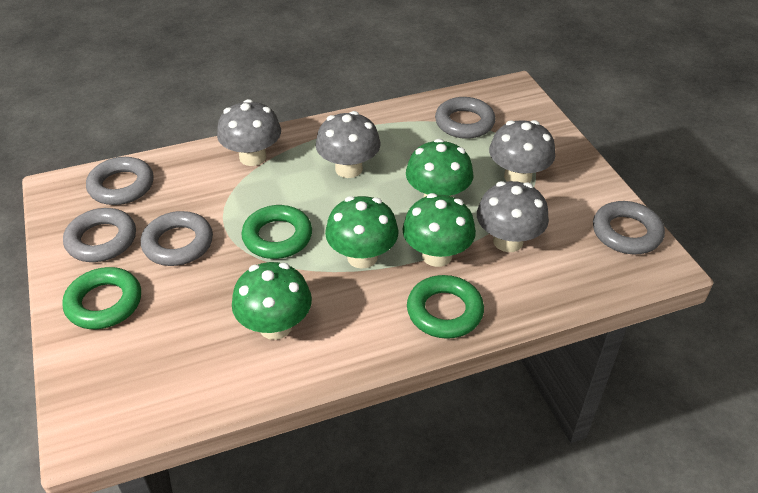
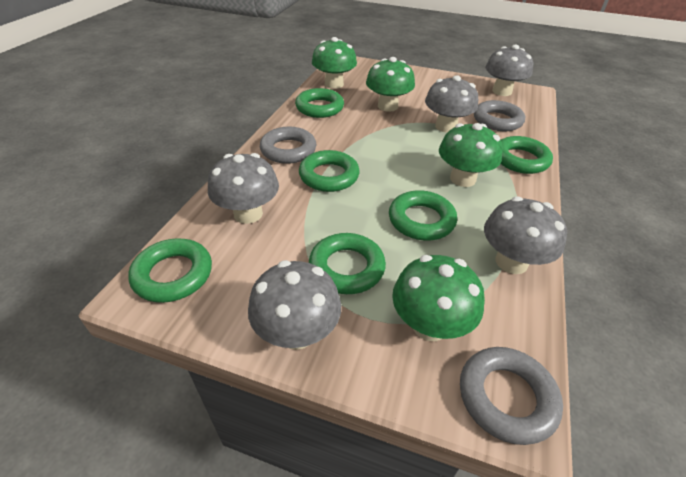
green ring: [62,267,141,329] [241,205,312,259] [407,275,484,339] = 3 -> [128,238,212,303] [295,88,344,118] [299,150,360,192] [309,233,386,294] [389,190,457,241] [501,136,553,174] = 6
grey mushroom: [217,99,281,166] [316,111,380,178] [477,181,549,252] [489,120,555,183] = 4 -> [208,153,279,224] [248,260,341,350] [425,75,478,133] [484,197,567,274] [485,44,533,96] = 5
grey ring: [63,208,136,262] [86,157,154,205] [141,211,213,266] [435,97,495,139] [593,201,665,254] = 5 -> [260,127,316,164] [460,347,563,445] [474,100,525,131] = 3

